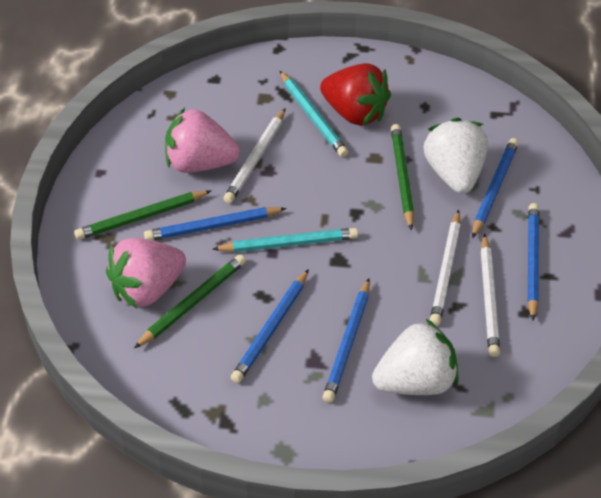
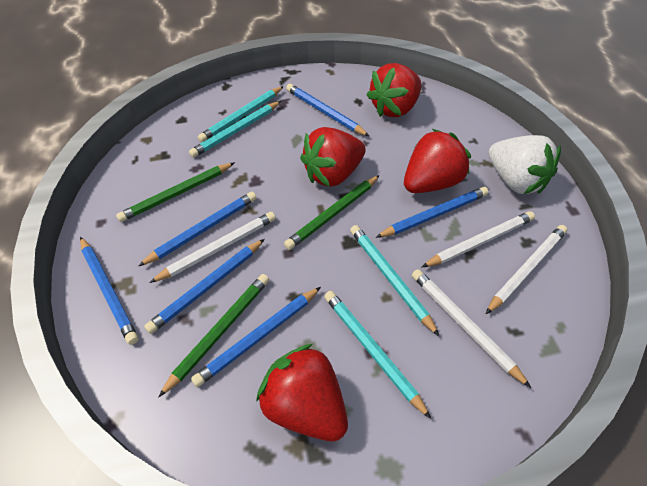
blue pencil: [144,207,287,240] [231,269,309,383] [323,278,370,403] [472,138,519,239] [528,203,539,320] = 5 -> [80,237,139,345] [138,191,257,266] [144,239,265,334] [191,287,321,387] [286,84,369,136] [375,187,488,238] = 6
pink strawberry: [106,238,186,308] [165,108,240,173] = 2 -> none = 0
red strawberry: [320,63,391,126] = 1 -> [256,344,348,441] [300,127,366,187] [367,63,421,117] [404,129,471,193] = 4
turquoise pencil: [212,228,358,252] [280,71,348,157] = 2 -> [189,101,281,158] [198,86,284,142] [324,291,431,419] [350,225,439,336] = 4
white pencil: [223,108,286,203] [430,210,461,326] [481,234,500,357] = 3 -> [149,212,276,283] [412,269,531,388] [422,211,535,267] [486,225,568,314] = 4
white strawberry: [372,319,459,395] [424,118,488,194] = 2 -> [488,135,561,194] = 1

